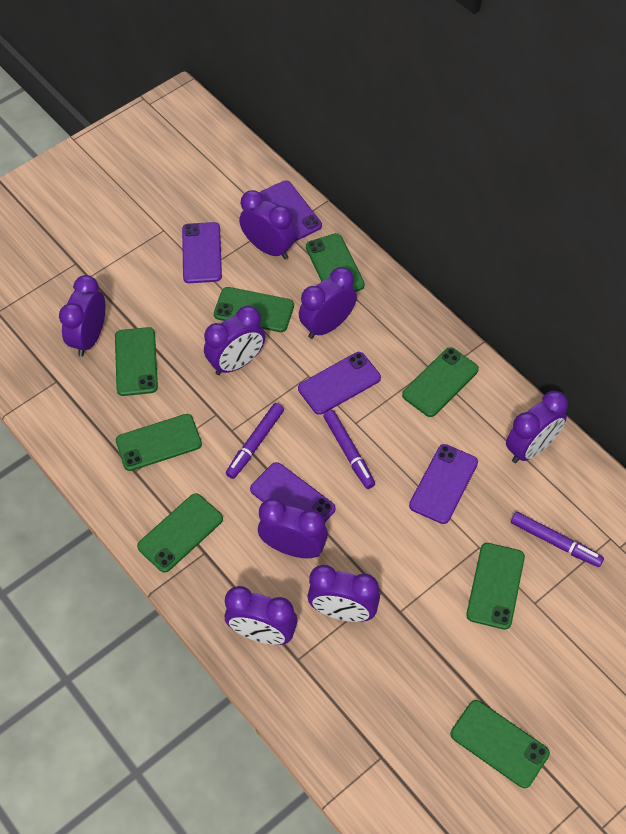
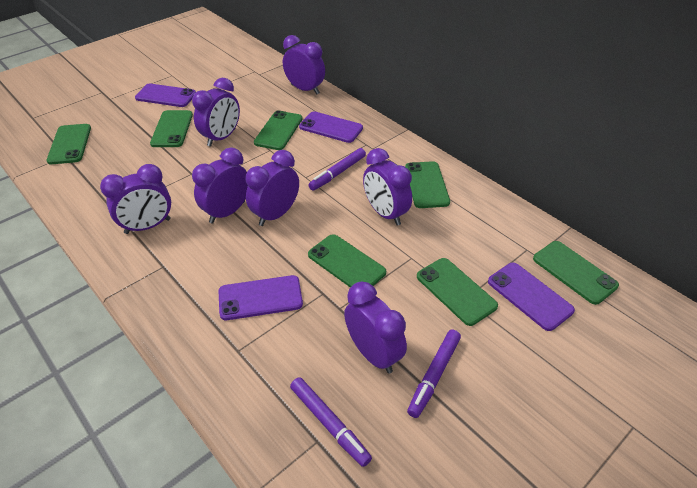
green phone: [115,327,158,396] [116,414,202,471] [137,493,223,572] [214,287,294,332] [306,233,365,292] [402,347,479,417] [451,700,550,788] [466,543,525,630] = 8 -> [46,124,91,164] [150,110,193,147] [254,110,302,150] [308,234,386,288] [405,161,450,208] [417,258,498,326] [533,241,619,305] = 7
purple clock: [59,275,106,357] [204,306,265,375] [225,586,298,645] [239,190,296,259] [258,498,328,558] [299,267,357,339] [307,565,380,622] [506,391,568,463] = 8 -> [100,164,171,234] [192,78,240,147] [192,147,248,224] [245,150,299,226] [283,35,325,94] [344,282,407,374] [363,148,412,226] = 7
purple phone: [182,222,222,283] [250,462,335,522] [260,181,322,241] [298,352,381,415] [409,444,478,524] = 5 -> [135,83,196,107] [219,275,303,320] [299,111,363,143] [488,263,575,331] = 4

